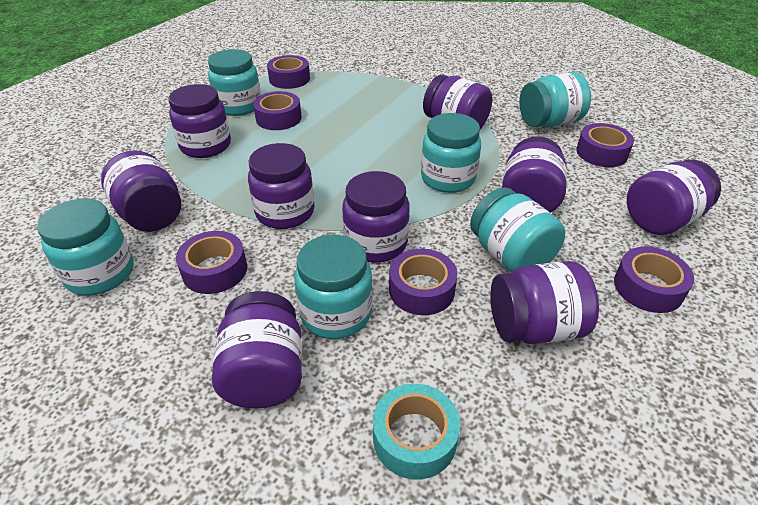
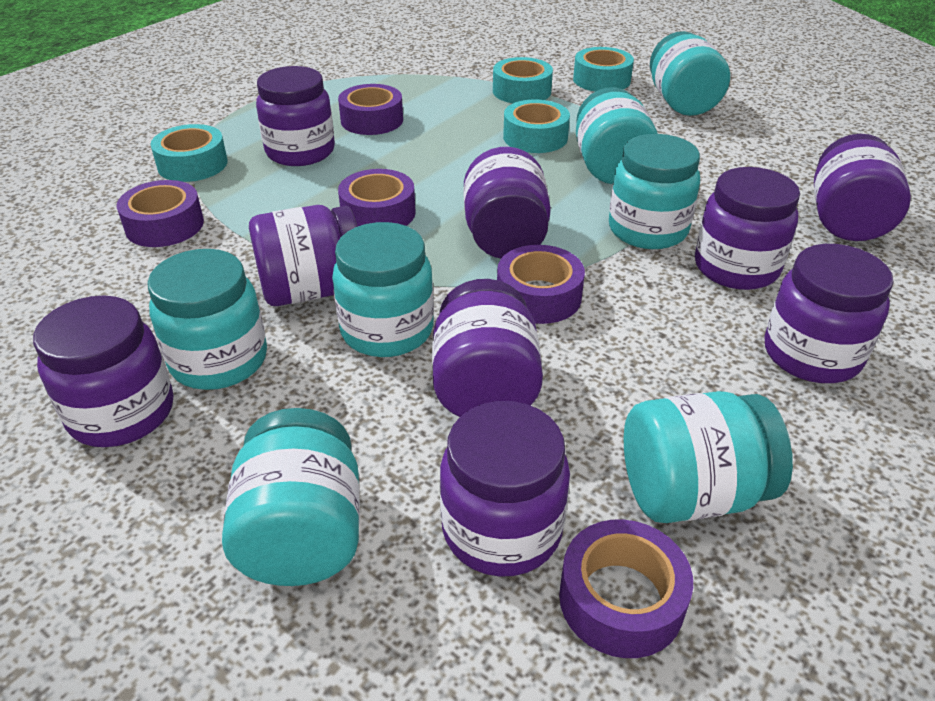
purple tape: [176,231,247,294] [253,91,302,130] [267,55,310,89] [389,249,458,315] [576,123,634,167] [614,247,694,313] = 6 -> [117,180,204,247] [338,84,403,135] [338,169,416,227] [497,245,585,324] [559,519,693,658] = 5
turquoise jar: [37,199,133,296] [208,49,261,116] [294,235,373,339] [421,113,481,193] [470,187,565,273] [519,72,591,127] = 6 -> [147,249,267,390] [222,408,360,586] [332,222,434,357] [576,87,658,184] [609,134,700,249] [624,391,793,523] [650,31,730,116] = 7
turquoise tape: [373,384,460,479] = 1 -> [150,124,228,182] [493,57,553,103] [503,99,570,153] [573,47,634,92] = 4

